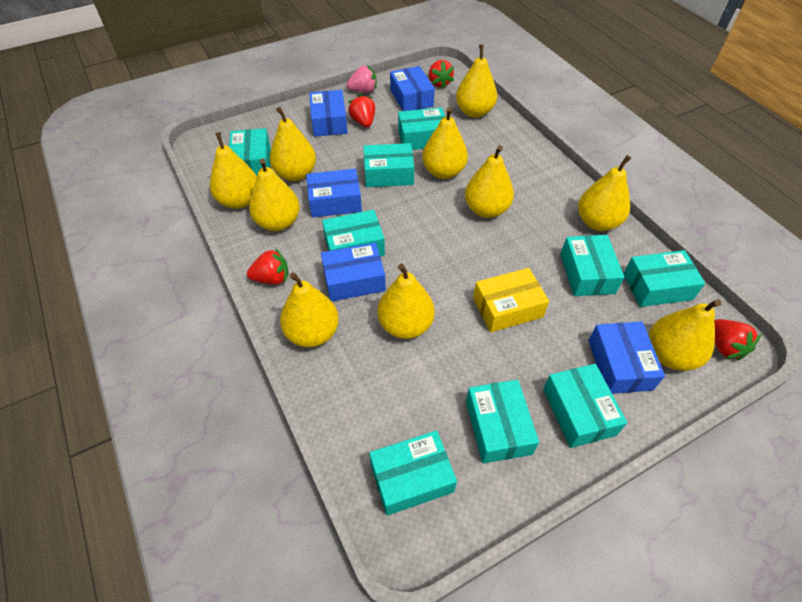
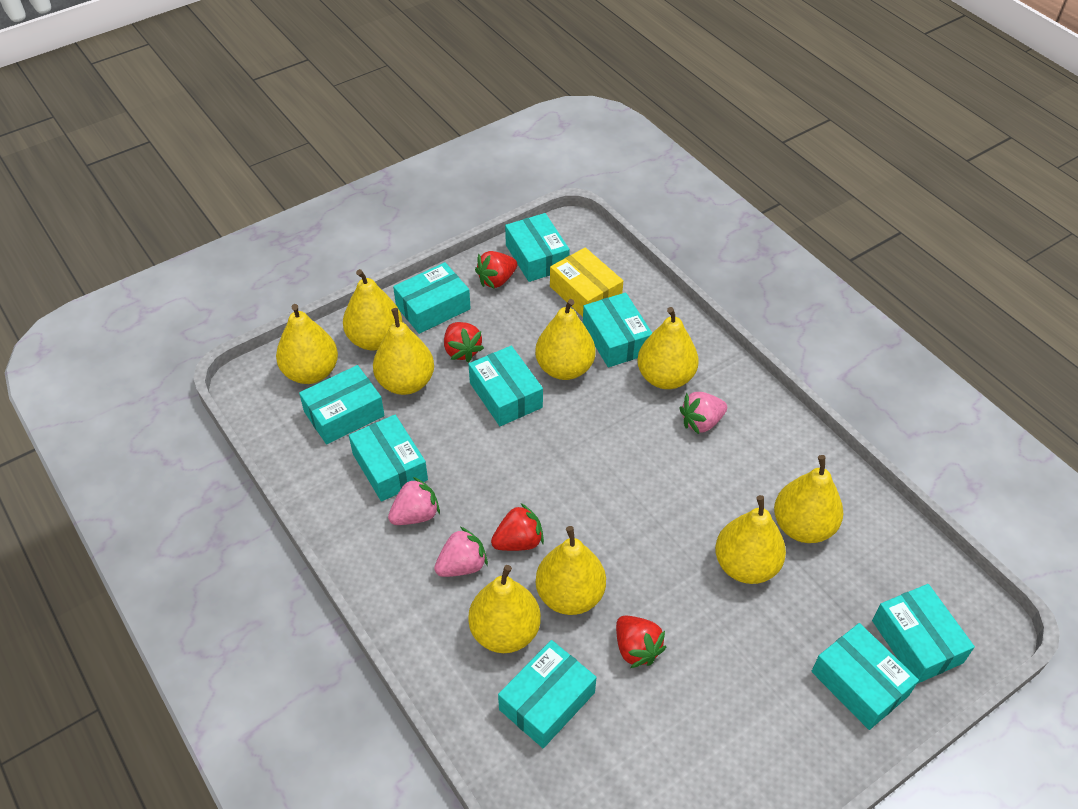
blue box: [306,169,362,218] [309,90,348,137] [321,243,386,301] [390,66,435,111] [588,321,665,394] = 5 -> none = 0
pink strawberry: [347,65,377,93] = 1 -> [388,477,440,525] [434,527,488,577] [679,392,727,434] = 3
yellow pear: [210,132,257,209] [249,158,300,231] [270,107,316,181] [280,272,339,347] [377,264,435,339] [422,107,468,179] [456,44,497,118] [465,145,514,218] [578,155,631,231] [649,299,722,371] = 10 -> [276,304,338,384] [343,269,402,351] [373,308,434,395] [468,565,541,653] [535,299,596,380] [536,526,606,615] [637,307,699,389] [715,495,786,584] [774,455,843,543] = 9

